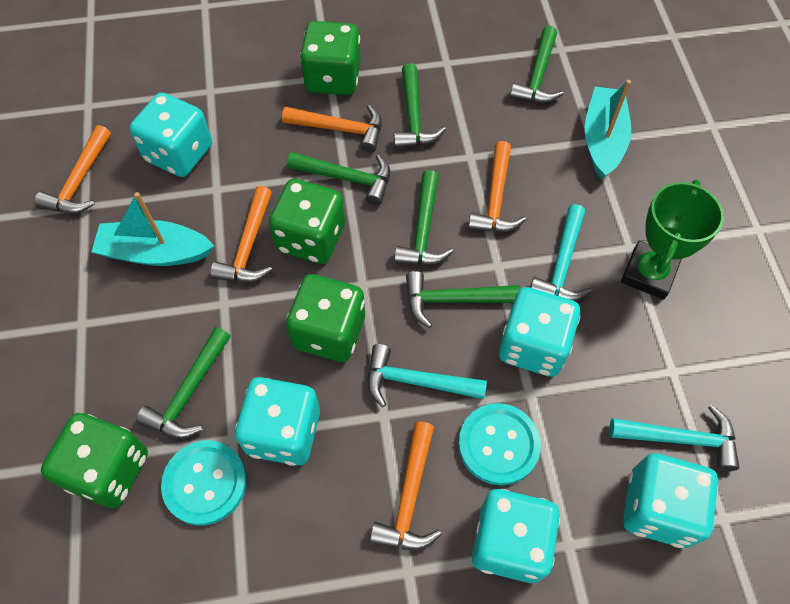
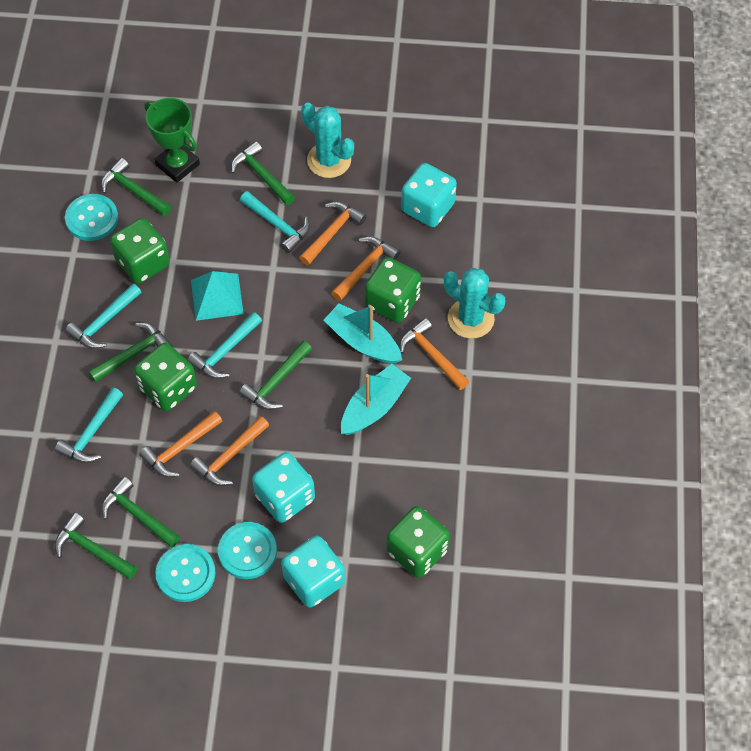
turquoise button: [161,440,247,526] [458,403,541,485] = 2 -> [65,194,118,241] [156,544,215,602] [218,522,277,579] = 3
turquoise cactus: none = 0 -> [301,103,354,178] [444,268,505,339] = 2
turquoise dice: [129,93,212,177] [235,377,320,466] [472,489,560,583] [499,287,580,377] [623,454,718,548] = 5 -> [252,452,315,523] [281,536,345,608] [401,163,457,227] = 3
turquoise hammer: [367,344,487,407] [530,204,591,301] [609,405,739,471] = 3 -> [55,388,123,463] [65,283,141,349] [187,312,262,379] [240,191,310,253] = 4
turquoise pyramid: none = 0 -> [191,271,244,321] = 1

